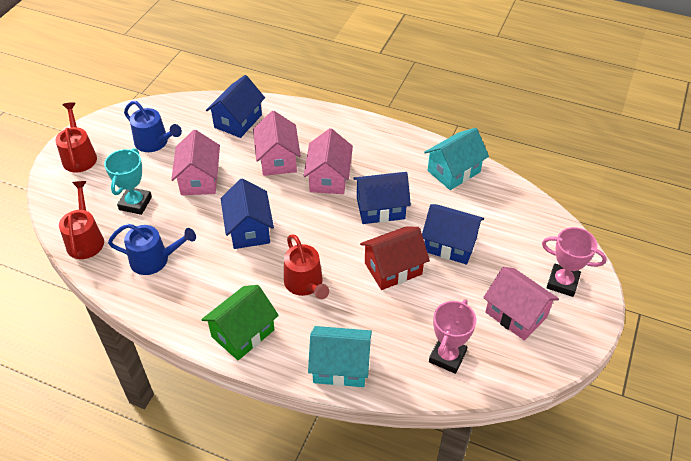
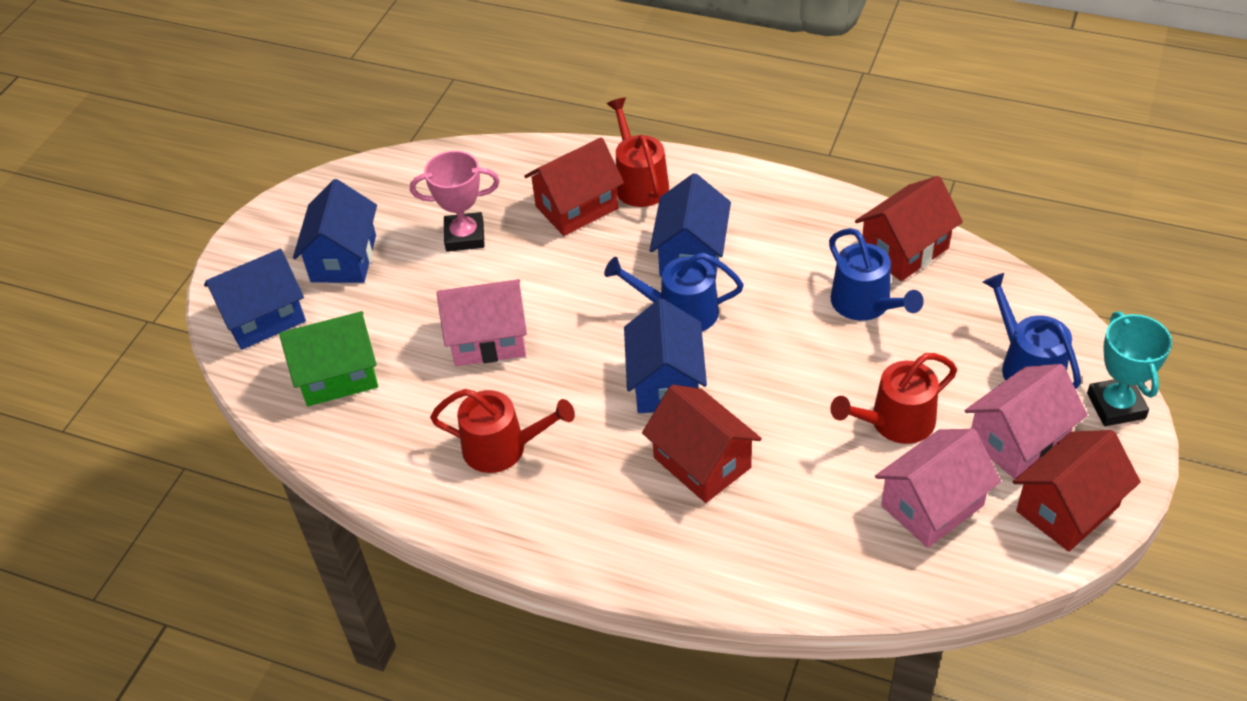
blue watering can: [108,224,196,275] [124,101,182,152] = 2 -> [604,253,744,331] [829,228,924,321] [983,273,1081,389] = 3
pink house: [171,130,220,195] [253,111,301,176] [304,128,353,194] [483,267,559,341] = 4 -> [437,279,527,366] [875,429,1001,548] [964,364,1088,479] = 3
pink trophy: [429,299,476,374] [542,227,607,297] = 2 -> [410,151,500,252] = 1
red house: [360,226,430,290] = 1 -> [524,137,624,236] [642,385,762,503] [855,176,963,281] [1013,430,1141,552] = 4
turquoise house: [308,326,372,387] [424,128,489,190] = 2 -> none = 0

